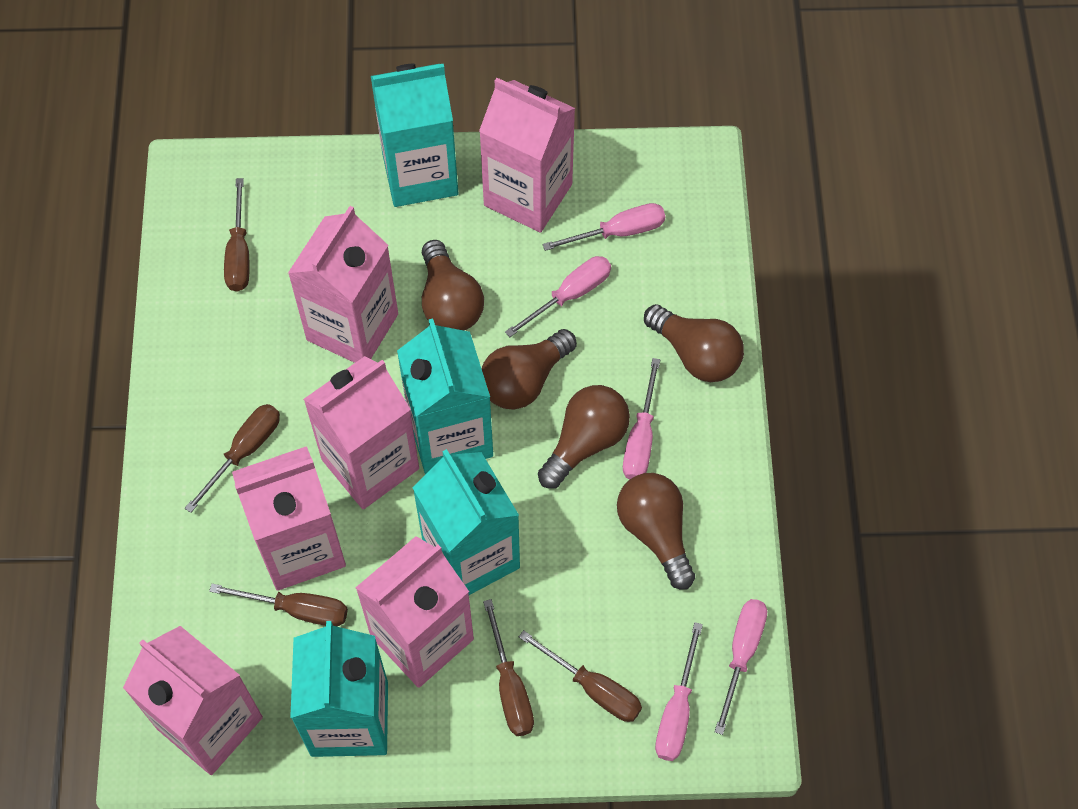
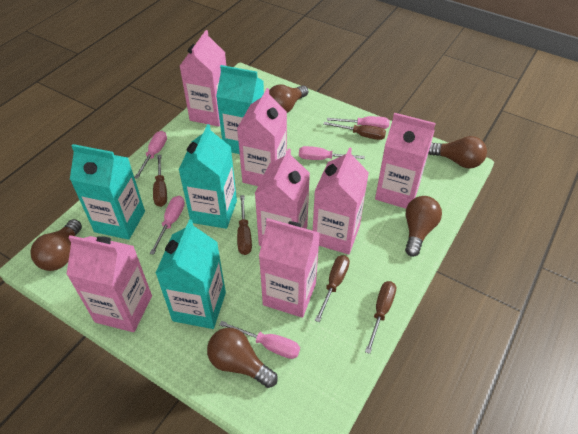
pink carton: [123,626,263,775] [232,446,346,591] [288,206,398,363] [303,356,419,509] [356,536,474,688] [479,78,575,233] = 6 -> [66,235,152,332] [180,30,226,127] [237,88,287,186] [255,148,310,246] [259,218,320,318] [313,147,369,254] [375,113,436,209] = 7

